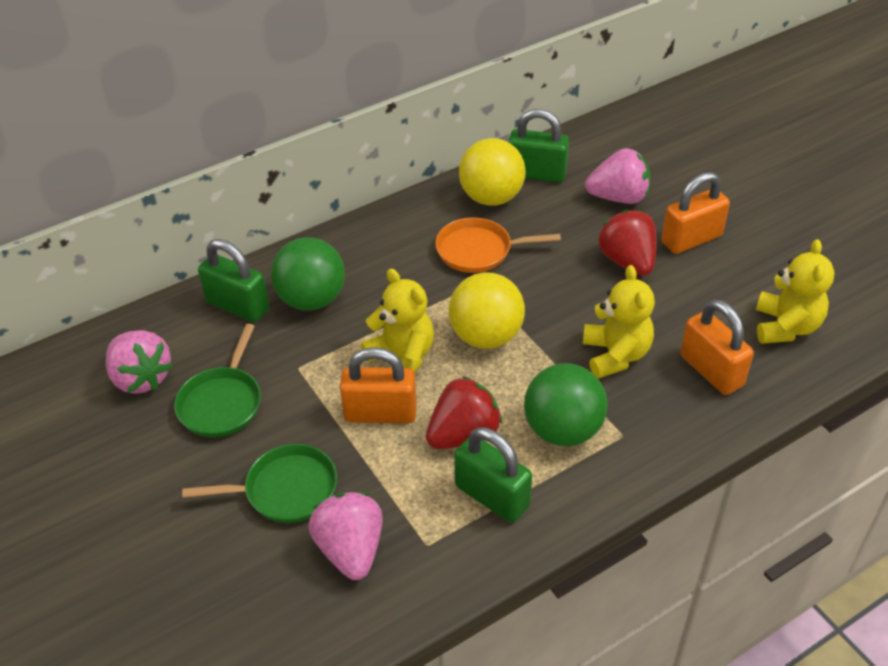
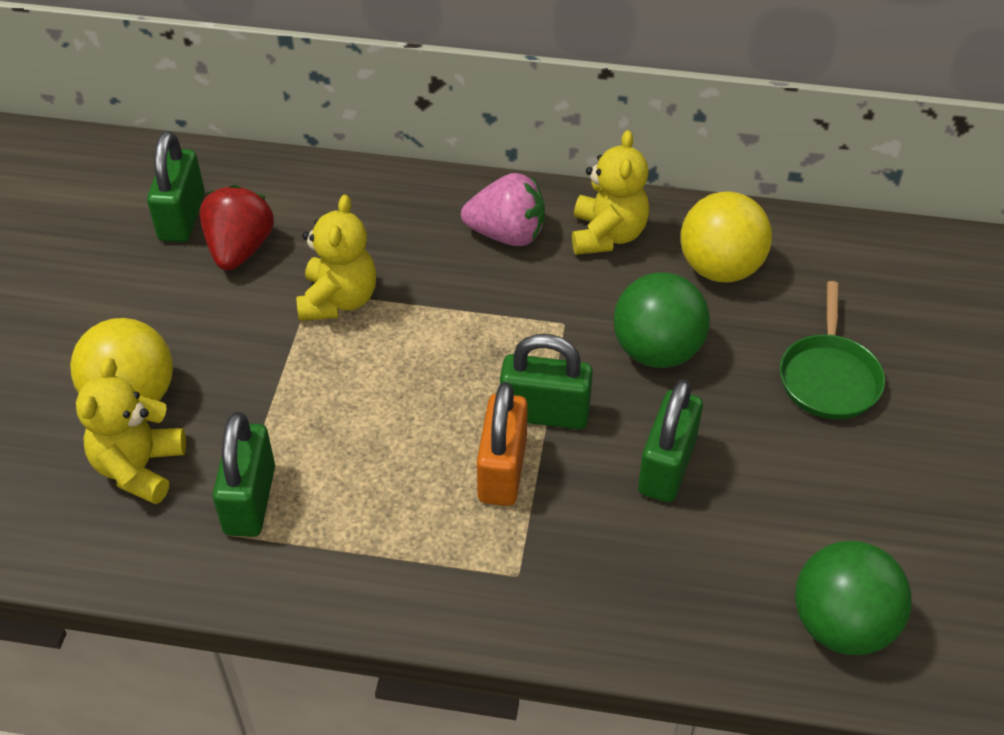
green padlock: [198,239,270,322] [454,427,532,523] [508,109,569,183] = 3 -> [147,131,205,242] [212,412,275,537] [500,334,593,429] [638,379,703,502] = 4
green pan: [174,324,261,438] [182,444,337,523] = 2 -> [780,281,885,419] = 1
orange padlock: [340,347,417,423] [661,172,730,254] [680,299,754,395] = 3 -> [477,382,528,506] = 1
orange pan: [435,218,561,273] = 1 -> none = 0
pink strawberry: [106,330,173,394] [308,492,383,580] [585,148,650,204] = 3 -> [461,173,545,246] = 1
red strawberry: [426,376,502,449] [598,210,656,276] = 2 -> [200,185,274,271] = 1

